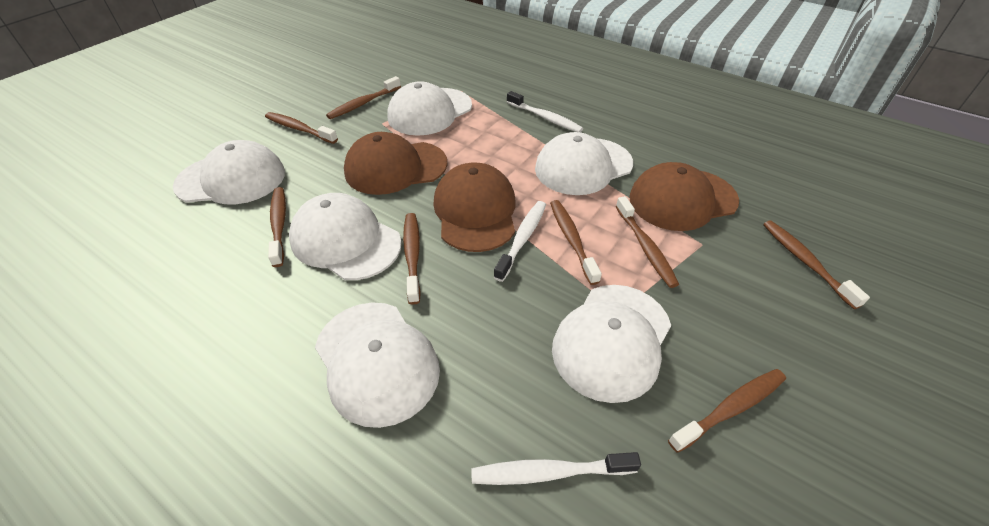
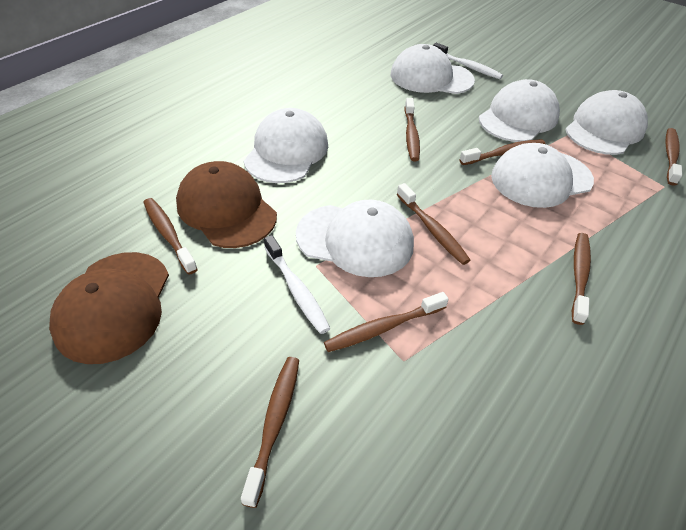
brown cap: [344,132,448,195] [433,163,515,252] [629,162,739,231] = 3 -> [49,252,169,364] [176,161,277,248] = 2
white toothbrush: [471,452,641,485] [494,201,546,282] [507,91,583,132] = 3 -> [264,235,331,334] [433,43,503,79] = 2

